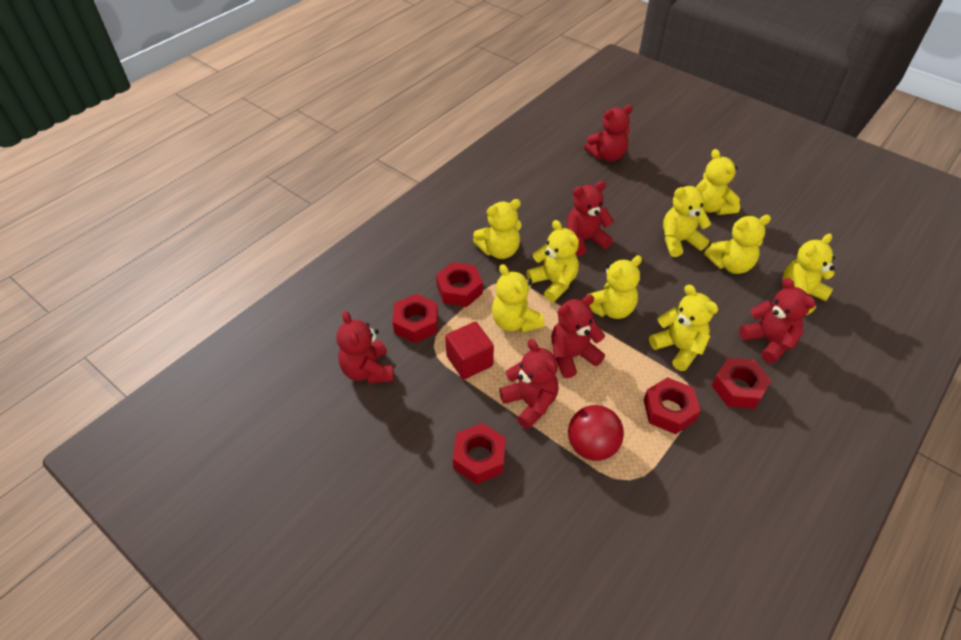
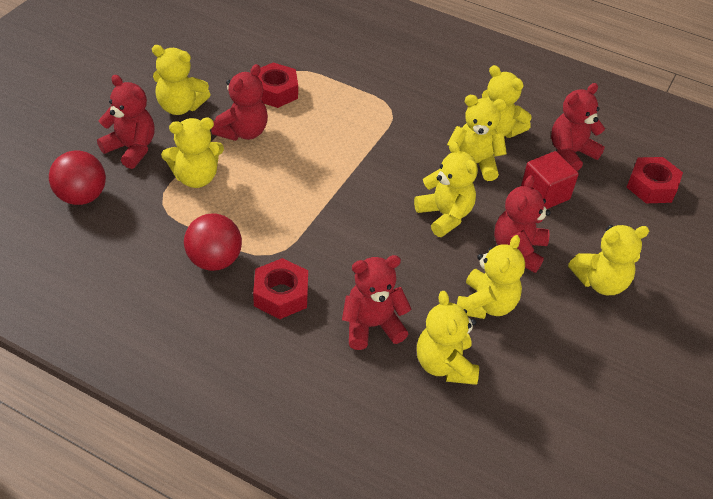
red ball: [568,405,624,461] = 1 -> [49,151,106,205] [184,213,242,271] = 2
red nut: [392,294,438,343] [436,262,483,307] [453,423,506,484] [644,377,701,434] [712,358,772,409] = 5 -> [253,258,308,319] [258,62,298,108] [627,157,683,203] = 3
red teddy bear: [336,311,394,384] [499,339,559,429] [551,295,605,378] [567,181,614,256] [584,105,633,162] [739,278,816,364] = 6 -> [97,75,155,169] [211,64,268,141] [342,255,411,350] [494,175,551,273] [551,83,605,171] = 5
yellow teddy bear: [473,199,522,259] [492,264,545,333] [527,220,579,302] [586,255,642,319] [649,285,718,371] [663,182,711,257] [700,149,740,215] [704,215,771,274] [782,234,835,315] = 9 -> [152,45,211,115] [161,118,224,188] [414,141,478,237] [417,291,479,385] [447,95,507,181] [457,235,525,319] [482,65,532,138] [568,225,649,295] = 8

